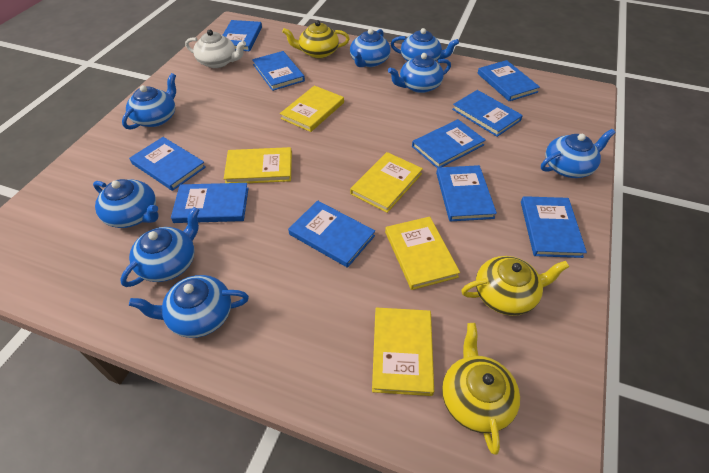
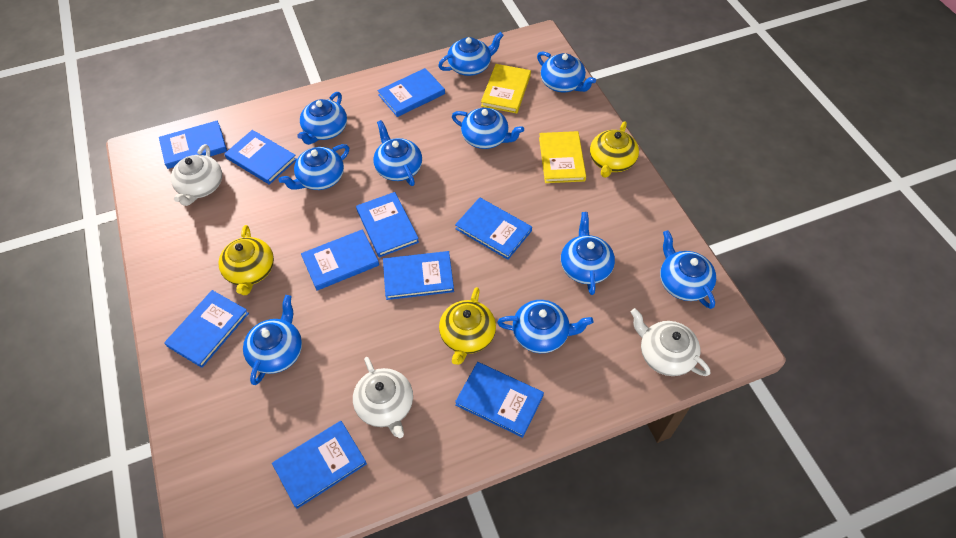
blue teapot: [93,179,159,228] [120,207,200,287] [122,73,176,130] [129,275,249,338] [350,29,391,67] [388,53,451,93] [391,28,459,61] [541,129,616,178] = 8 -> [243,295,302,385] [279,144,349,190] [297,92,347,145] [373,120,422,186] [438,32,504,76] [452,108,524,149] [497,300,593,353] [537,51,596,92] [561,212,615,295] [660,230,716,309] = 10
white teapot: [185,30,246,68] = 1 -> [171,144,222,206] [353,357,413,438] [631,308,710,376] = 3
yellow book: [224,147,292,183] [280,85,344,132] [350,152,423,213] [372,307,434,396] [385,217,460,290] = 5 -> [481,64,531,114] [539,131,586,183] = 2

